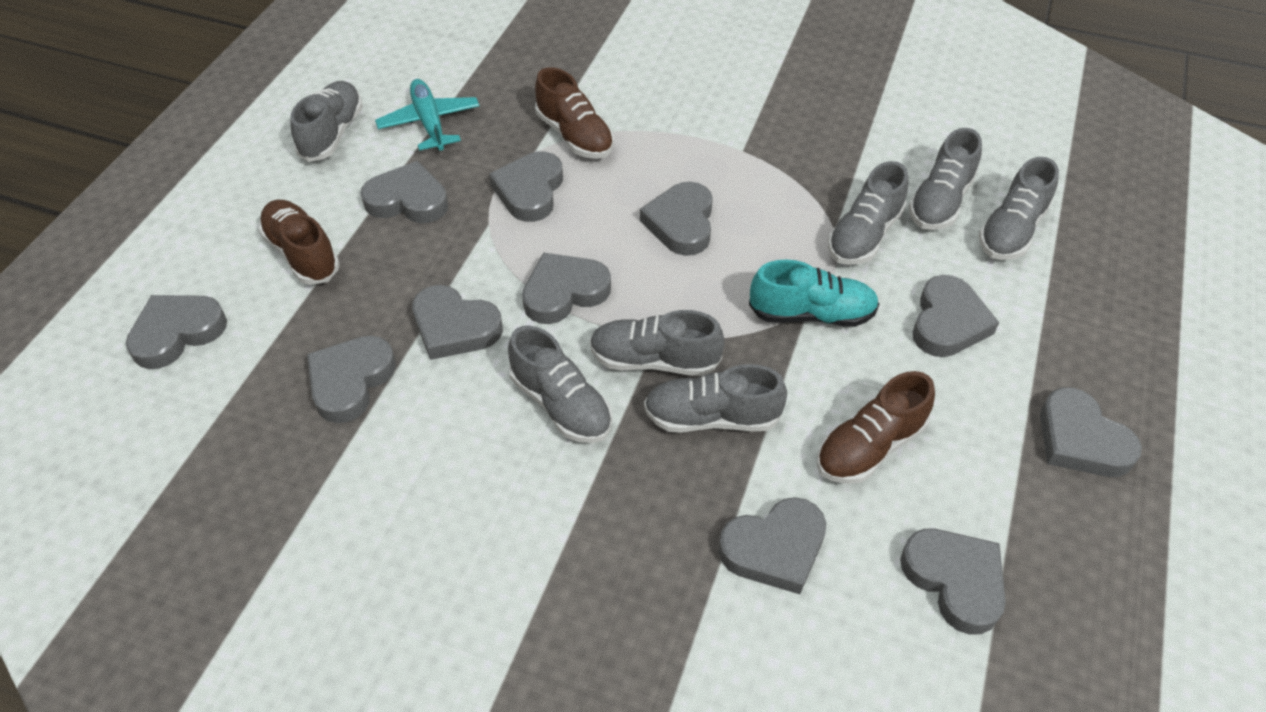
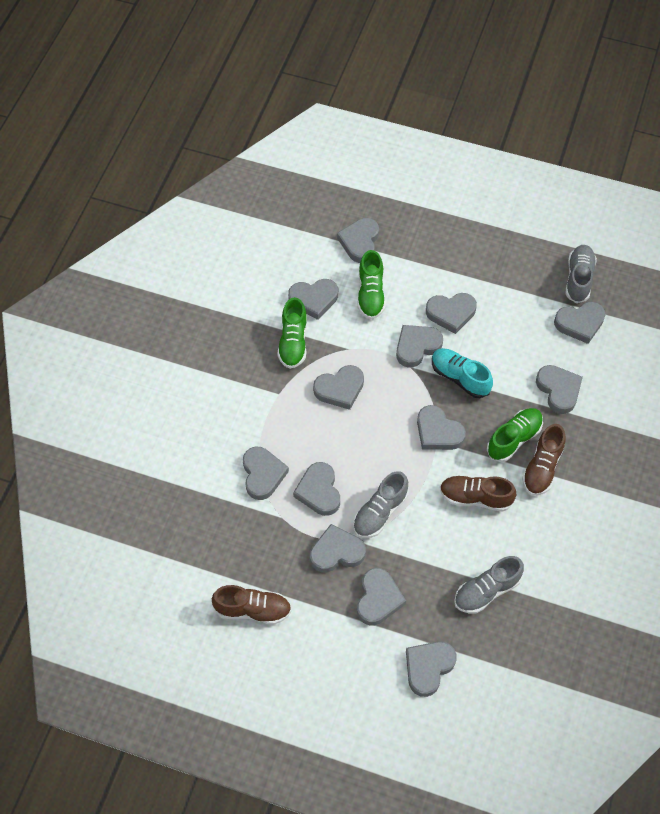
green shoe: none = 0 -> [277,297,307,369] [358,250,386,319] [487,408,543,462] = 3
grey heart: [126,295,227,369] [307,335,396,423] [360,161,448,223] [412,285,503,360] [489,151,563,222] [522,252,611,324] [640,182,713,256] [719,497,826,594] [900,529,1006,635] [913,275,999,357] [1040,387,1142,477] = 11 -> [243,446,289,500] [288,279,338,320] [293,462,340,516] [310,524,366,573] [313,365,364,410] [337,218,379,263] [357,568,406,625] [396,325,443,367] [406,641,456,697] [417,405,466,450] [426,293,477,334] [536,365,583,414] [554,302,606,344] = 13
grey shoe: [290,81,363,162] [508,325,612,443] [590,310,725,376] [644,364,787,433] [828,161,908,265] [909,128,982,230] [979,157,1059,260] = 7 -> [353,471,409,538] [454,556,524,614] [566,245,597,303] = 3
turquoise plane: [375,79,480,151] = 1 -> none = 0

